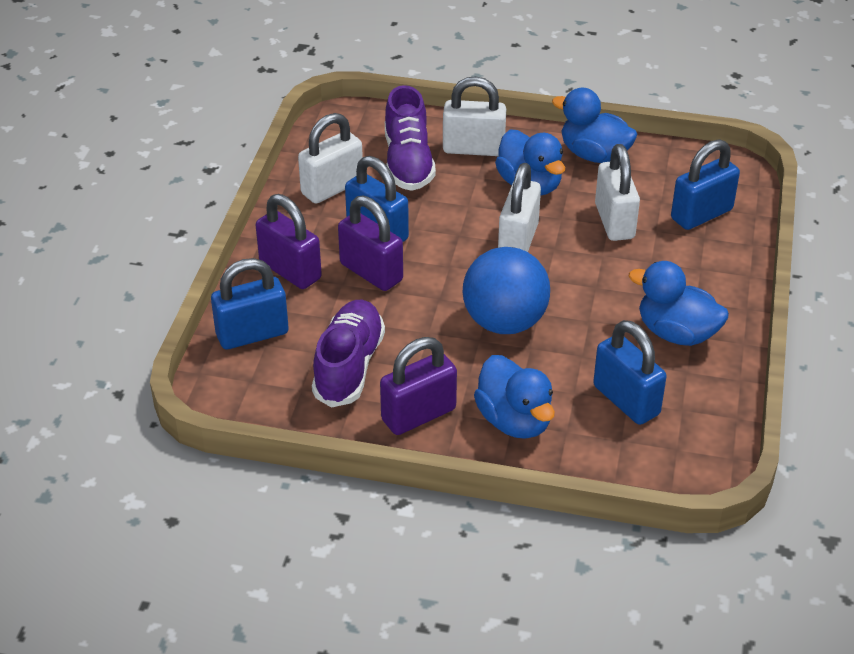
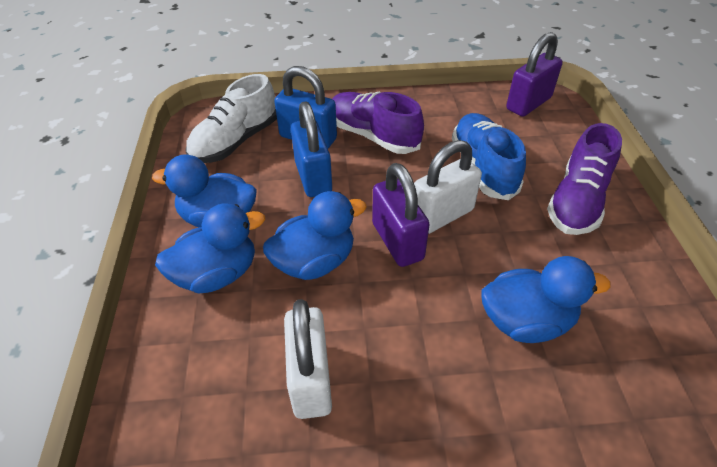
blue ball: [463,247,550,334] = 1 -> none = 0
blue padlock: [211,258,289,349] [345,156,409,242] [593,320,667,425] [671,139,740,230] = 4 -> [274,66,337,148] [291,101,332,197] = 2
blue shoe: none = 0 -> [452,113,526,200] = 1
purple padlock: [256,194,322,289] [338,196,403,291] [380,337,457,435] = 3 -> [372,163,430,267] [506,32,563,117] = 2
white padlock: [298,113,363,204] [443,76,506,156] [498,163,541,252] [595,144,640,241] = 4 -> [284,299,332,419] [414,140,482,234] = 2
white shoe: none = 0 -> [185,74,277,163] = 1

